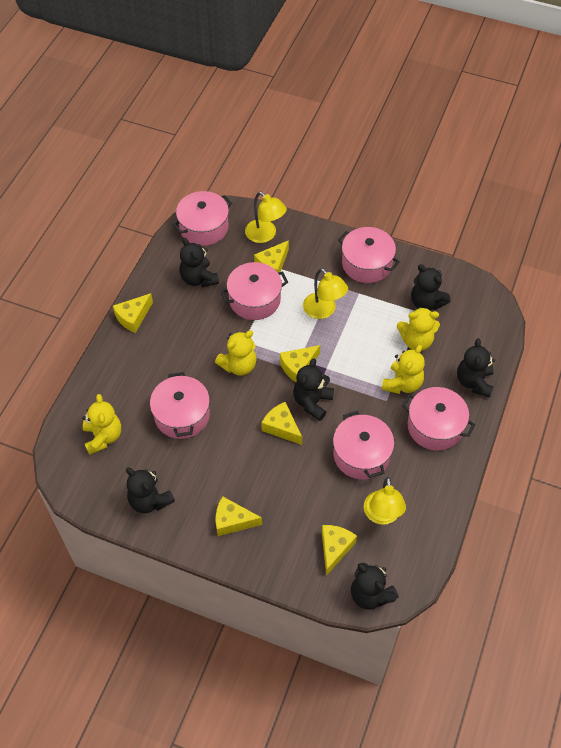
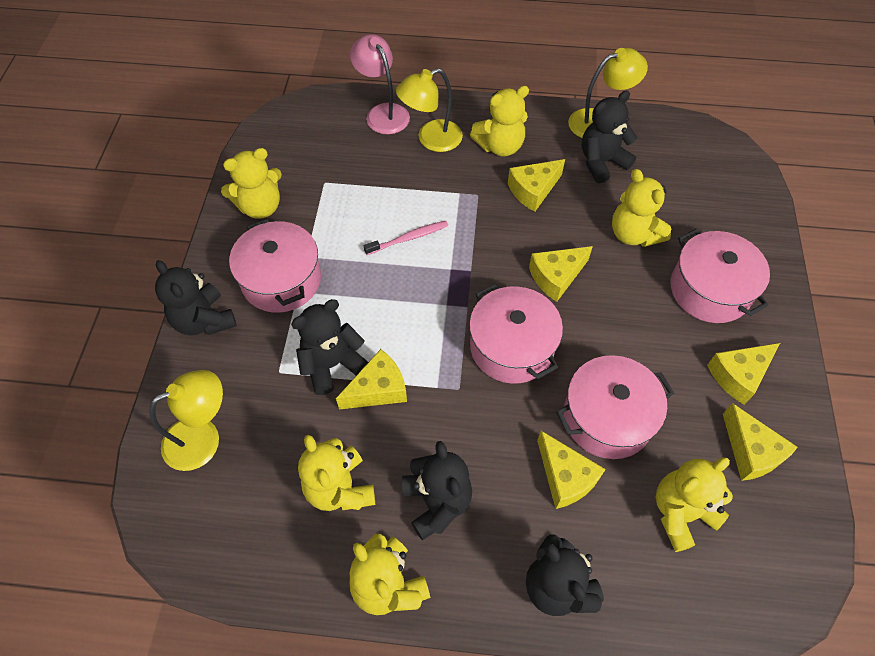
black teddy bear: [126,468,175,513] [179,238,219,287] [293,358,334,421] [351,563,398,610] [411,264,451,310] [457,338,495,398] = 6 -> [155,260,237,336] [291,299,368,395] [402,441,472,540] [526,534,604,616] [582,91,637,184] = 5
pink lamp: none = 0 -> [350,34,410,134] = 1
pink pot: [150,372,210,439] [172,191,232,246] [220,262,288,320] [333,411,394,480] [338,227,400,283] [402,387,475,451] = 6 -> [229,218,321,313] [469,284,563,384] [556,355,674,459] [671,229,770,323] = 4
pink toothbrush: none = 0 -> [364,221,448,255] = 1
yellow teddy bear: [82,394,121,455] [215,330,257,376] [381,345,425,394] [397,307,440,351] = 4 -> [221,148,282,219] [298,435,375,511] [349,534,431,615] [470,86,529,156] [612,169,671,247] [656,457,733,552] = 6

